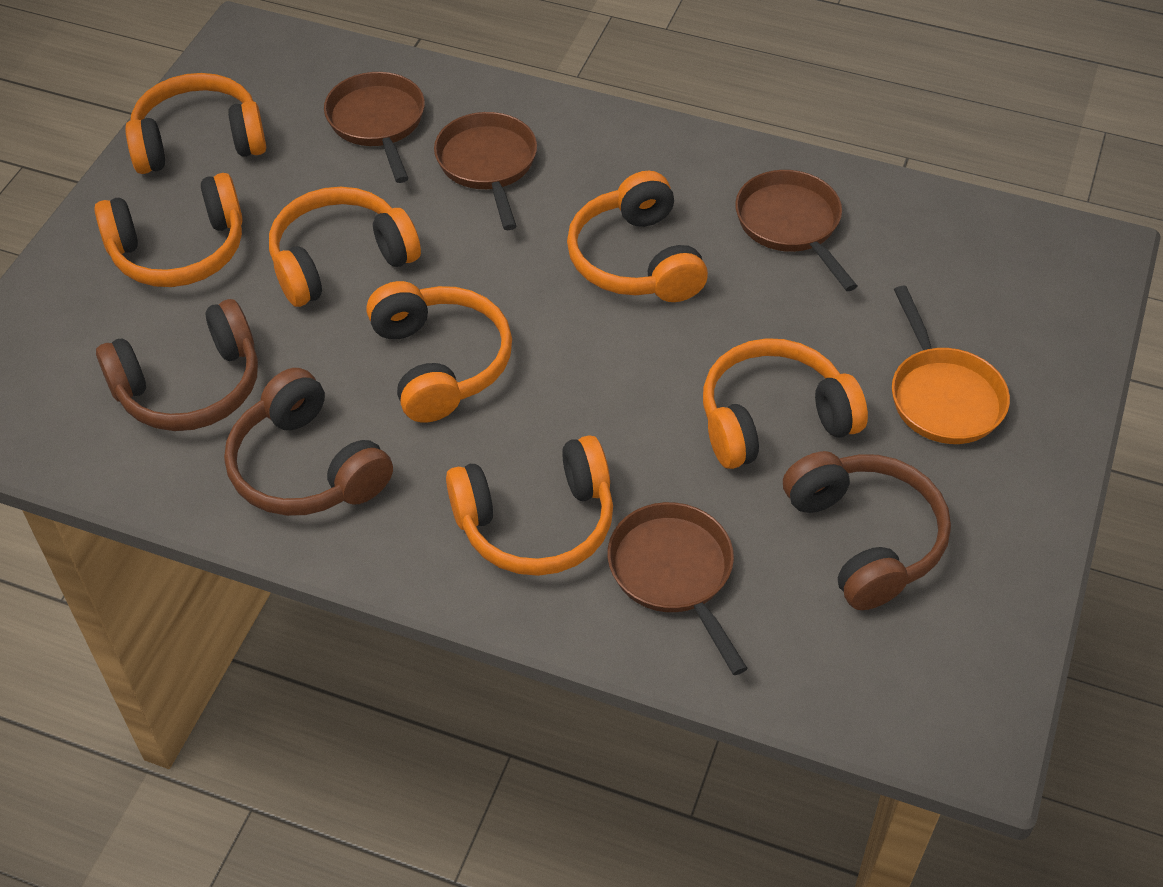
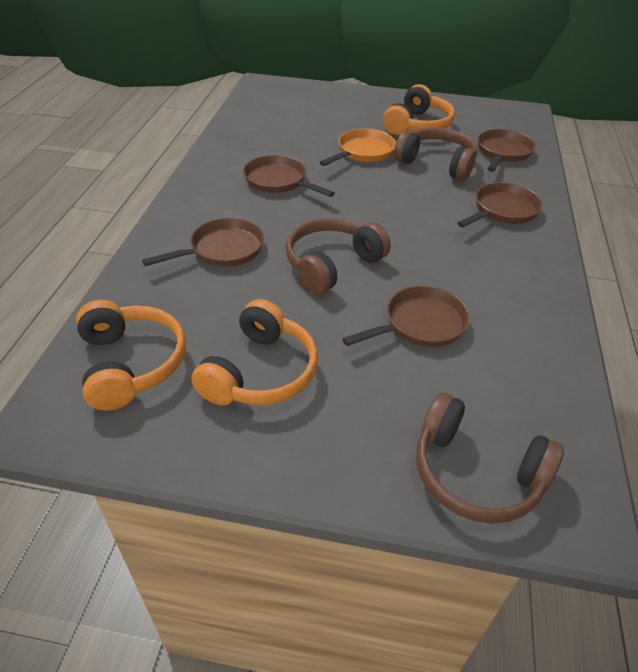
brown pan: [324,72,425,183] [434,112,537,230] [607,502,748,675] [735,170,857,291] = 4 -> [142,218,264,267] [243,155,335,197] [342,286,470,347] [457,182,542,228] [477,129,536,172] = 5
orange headphones: [94,173,243,287] [125,73,266,174] [269,187,421,307] [366,281,512,423] [446,435,613,576] [567,171,708,302] [703,338,868,469] = 7 -> [76,300,186,411] [191,299,318,406] [383,84,455,135] = 3

